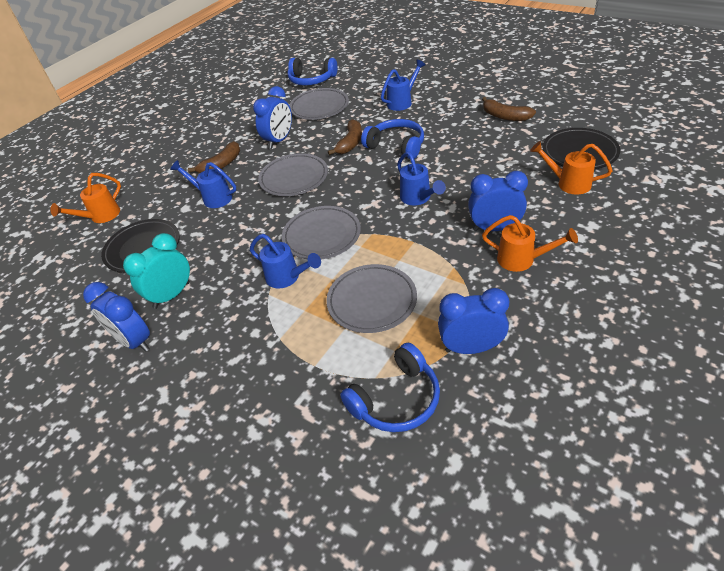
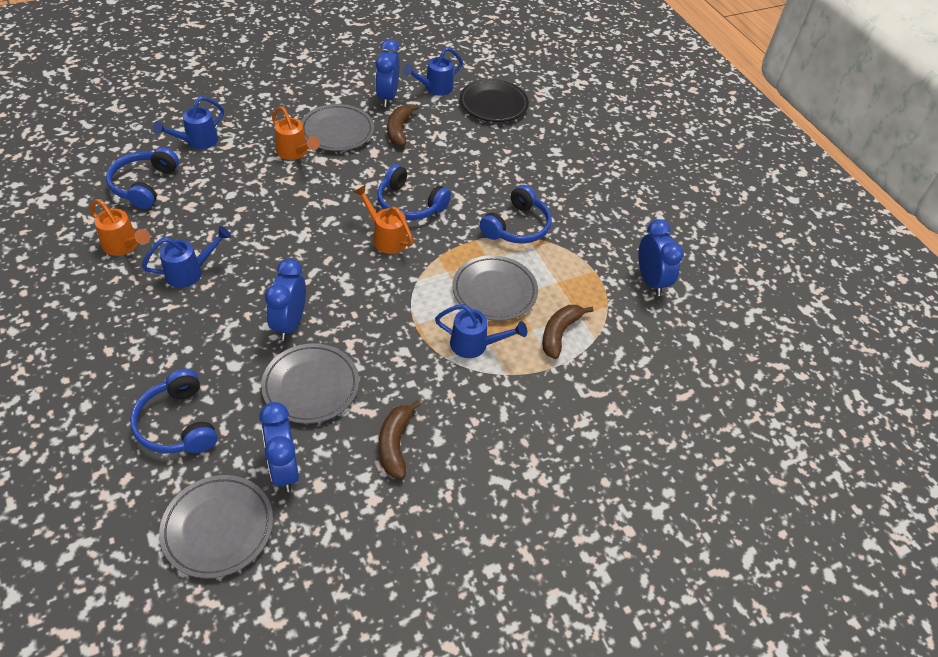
black plate: [101,219,180,273] [543,128,620,169] = 2 -> [460,79,529,122] = 1
blue headphones: [288,58,338,86] [340,343,440,432] [361,119,424,159] = 3 -> [106,147,179,209] [130,369,217,453] [377,164,451,220] [479,185,552,244] = 4
turquoise clock: [123,233,190,309] = 1 -> none = 0

